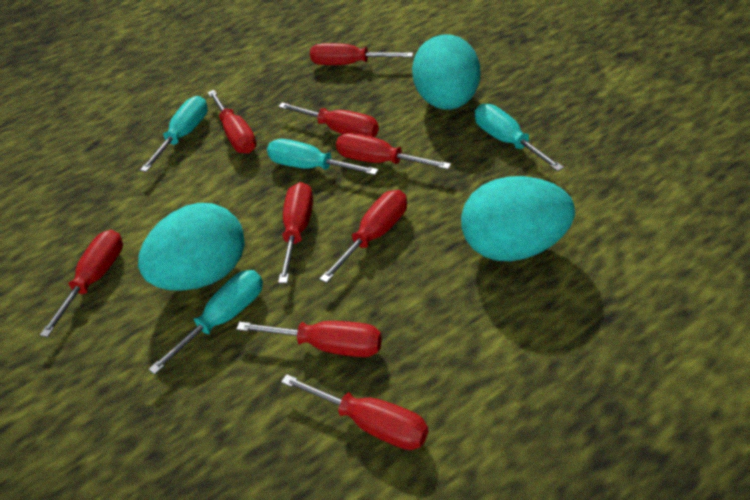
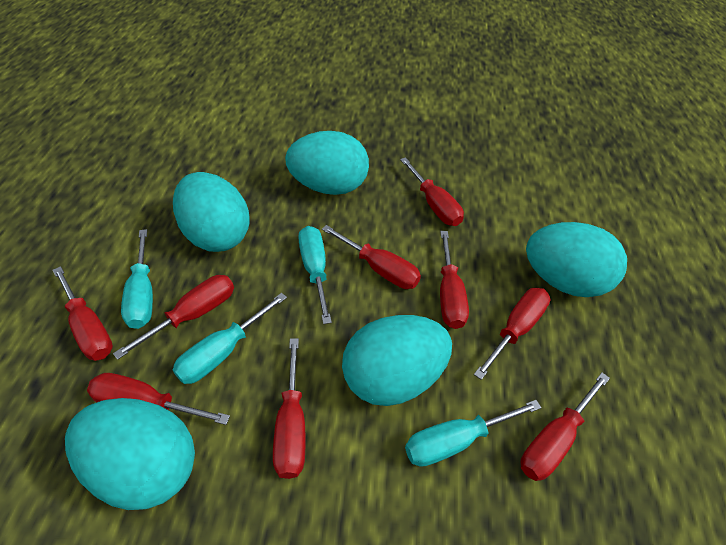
turquoise egg: [138,203,245,291] [412,35,480,110] [461,176,575,261] = 3 -> [65,398,195,510] [173,172,249,252] [285,131,369,195] [342,315,452,406] [526,222,627,297] = 5

